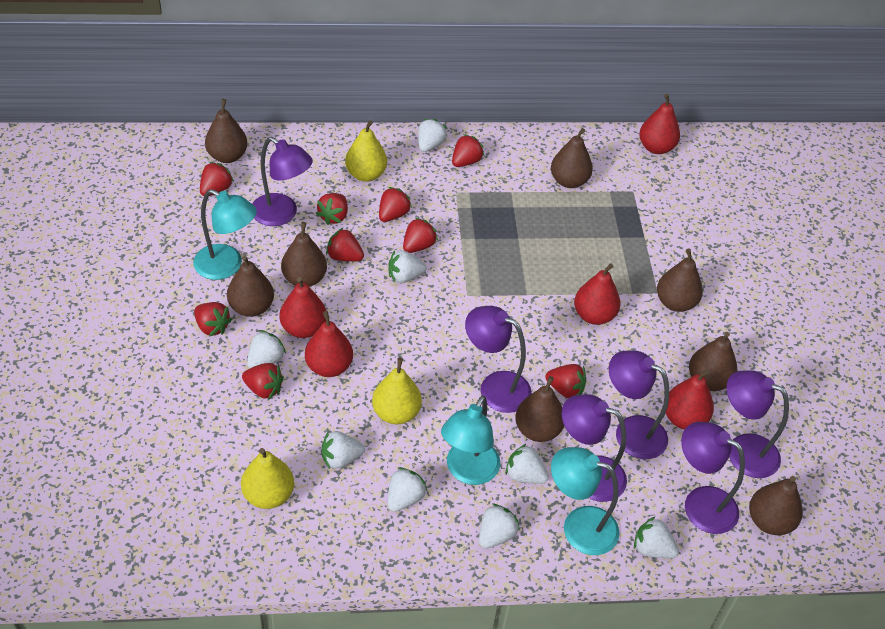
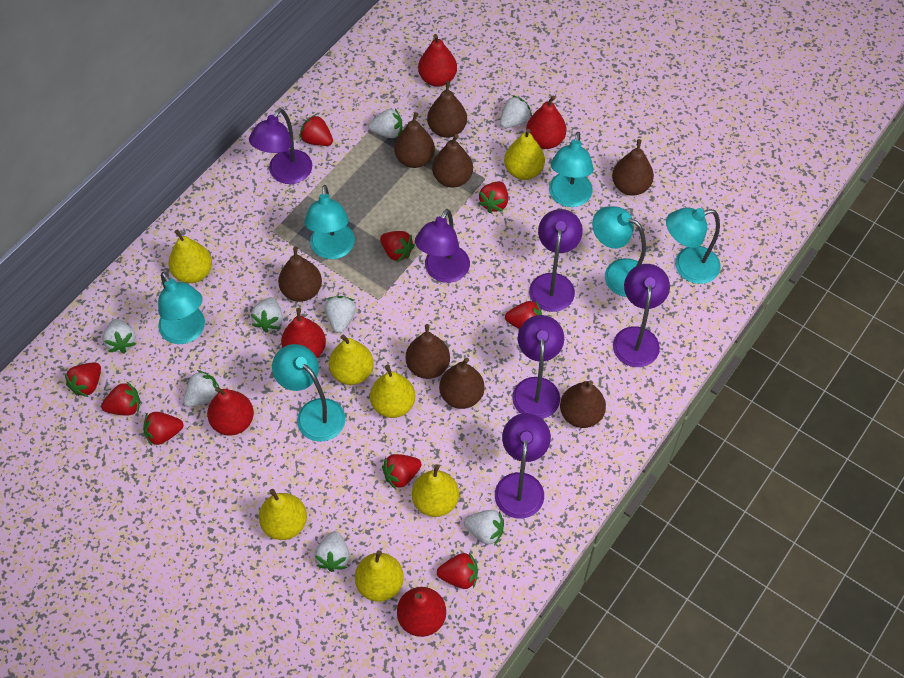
turquoise lamp: [193,189,257,280] [441,395,500,485] [551,447,620,555] = 3 -> [158,272,205,344] [272,344,346,442] [304,185,355,259] [549,132,593,207] [592,206,646,297] [666,207,721,284] = 6
yellow pear: [241,448,294,509] [345,120,387,182] [372,358,422,424] = 3 -> [168,229,212,283] [259,489,307,540] [329,335,374,385] [355,550,404,601] [370,364,415,418] [412,464,459,517] [504,129,545,180] = 7

